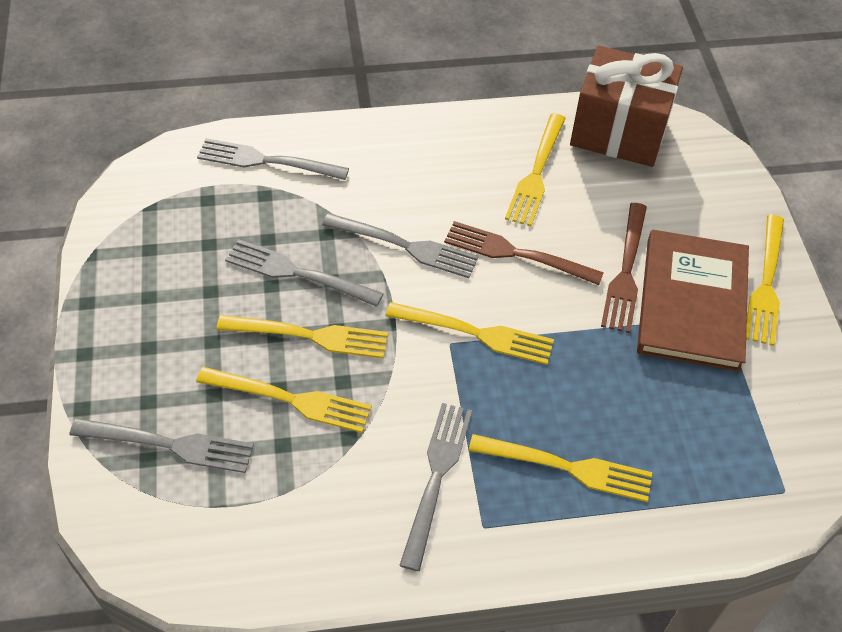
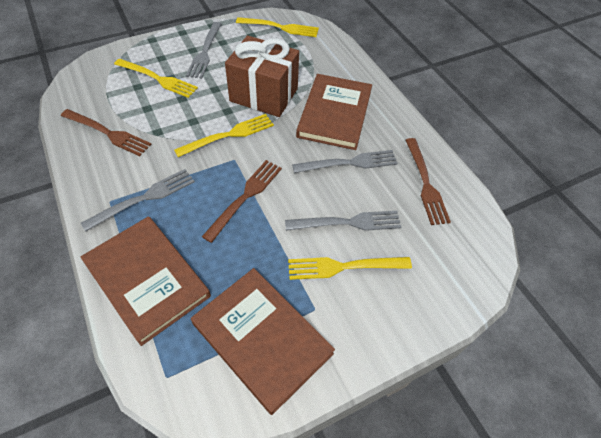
brown book: [637,229,749,372] = 1 -> [80,216,211,346] [191,268,335,415] [296,74,372,150] = 3
brown fork: [444,221,604,285] [601,203,647,333] = 2 -> [61,109,152,156] [202,160,282,243] [406,138,451,225] = 3
grey fork: [70,418,254,473] [197,138,349,180] [225,239,384,307] [322,213,479,278] [399,403,472,571] = 5 -> [81,169,195,232] [186,22,221,79] [285,211,401,231] [292,150,398,173] = 4
yellow fork: [196,367,372,433] [216,315,388,359] [385,302,554,365] [469,434,652,502] [505,113,566,226] [746,215,784,346] = 6 -> [114,59,198,98] [174,114,274,157] [236,17,319,37] [288,257,412,280] = 4

